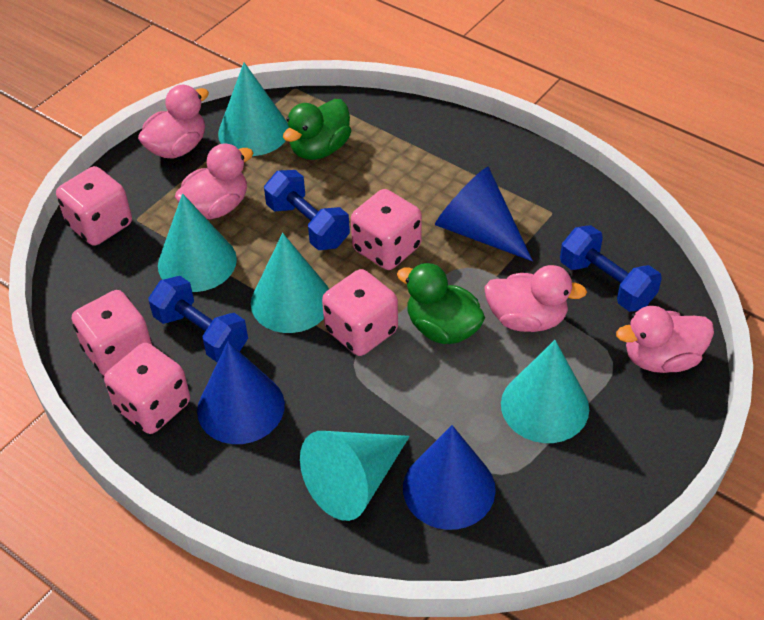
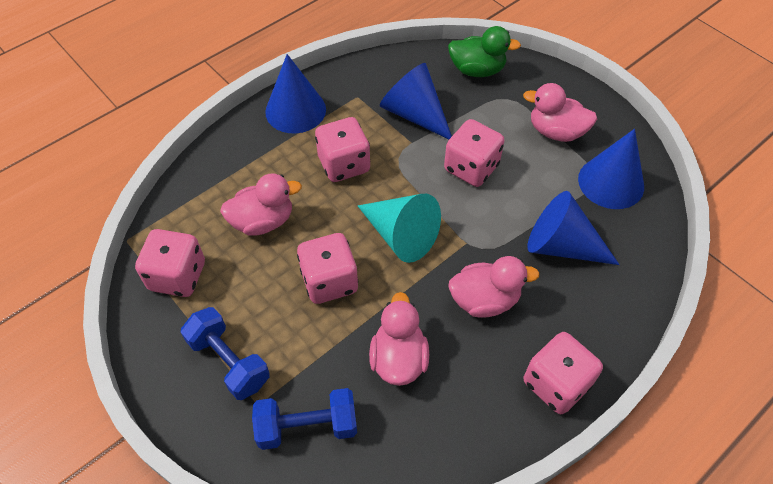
blue cone: [197,342,285,444] [403,425,496,530] [435,167,533,261] = 3 -> [265,54,326,133] [380,63,452,139] [527,191,620,265] [578,129,644,209] = 4
blue dumbbell: [148,276,248,362] [264,170,350,250] [560,225,662,312] = 3 -> [181,307,270,400] [252,388,357,450] = 2
green duck: [283,99,351,160] [397,263,485,344] = 2 -> [448,26,521,77] = 1
turquoise cone: [158,193,237,292] [218,62,289,156] [251,233,329,333] [300,431,410,521] [501,340,589,443] = 5 -> [358,194,441,263] = 1

